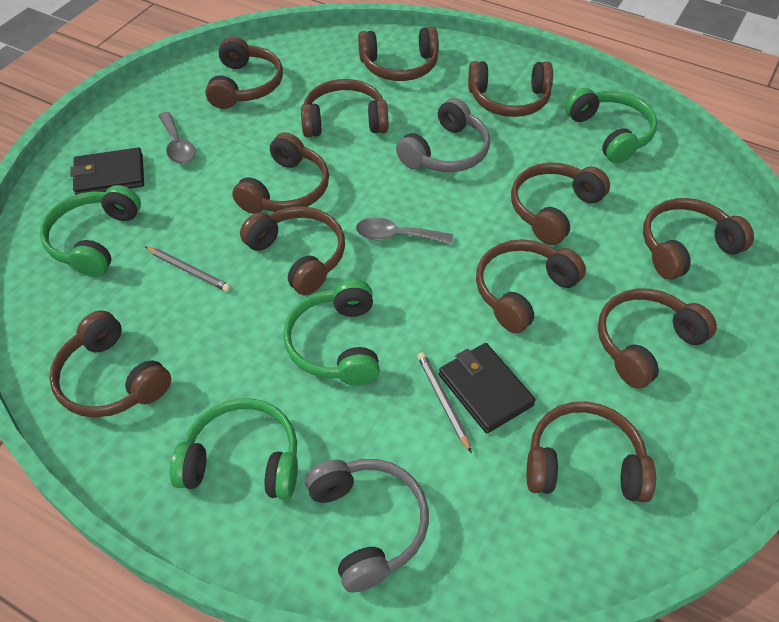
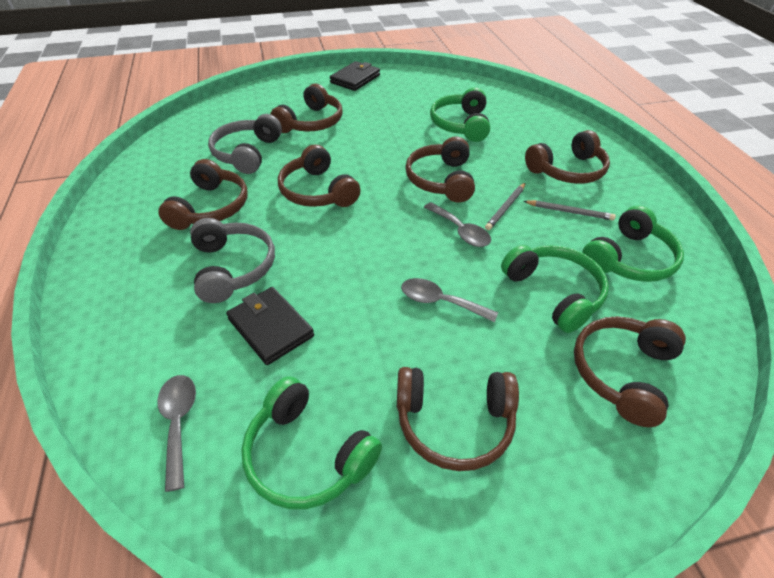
brown headphones: [49,310,171,418] [205,36,283,109] [232,133,329,214] [240,206,345,295] [301,79,388,137] [358,27,439,81] [468,61,553,117] [476,239,586,333] [511,163,610,245] [527,402,656,502] [598,289,717,388] [643,198,754,280] = 12 -> [158,159,247,230] [270,84,343,133] [278,144,361,207] [397,367,519,471] [405,137,475,203] [525,130,610,184] [574,316,686,427] = 7
grey spoon: [158,112,196,164] [356,217,453,244] = 2 -> [157,375,196,492] [401,278,498,322] [424,202,491,247] = 3

